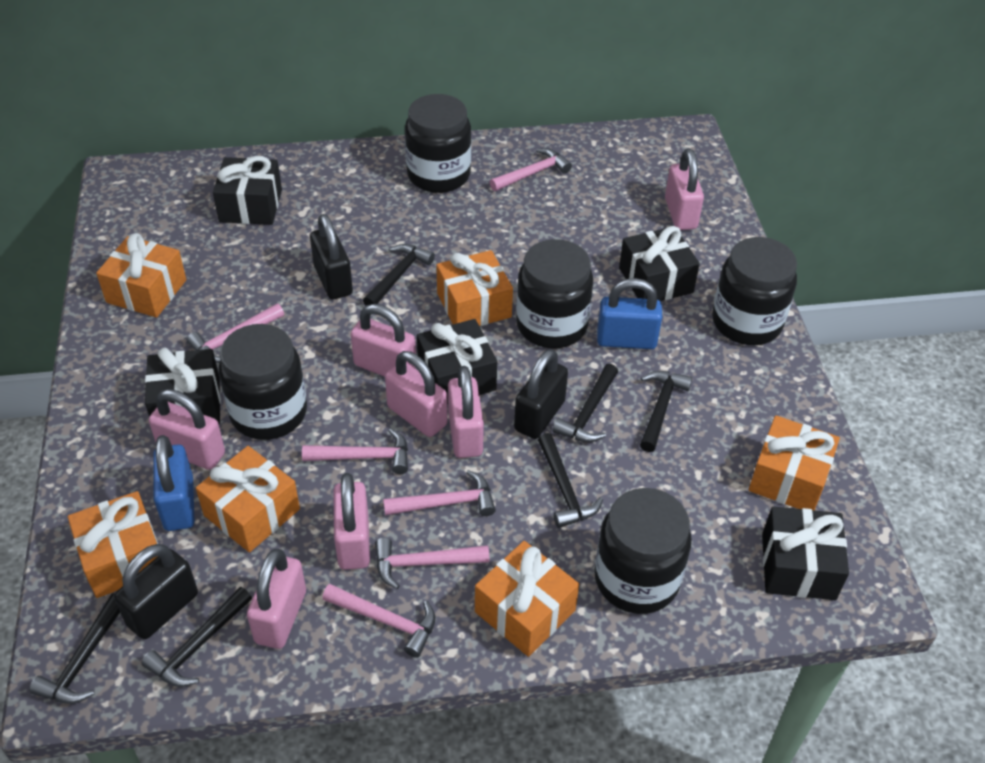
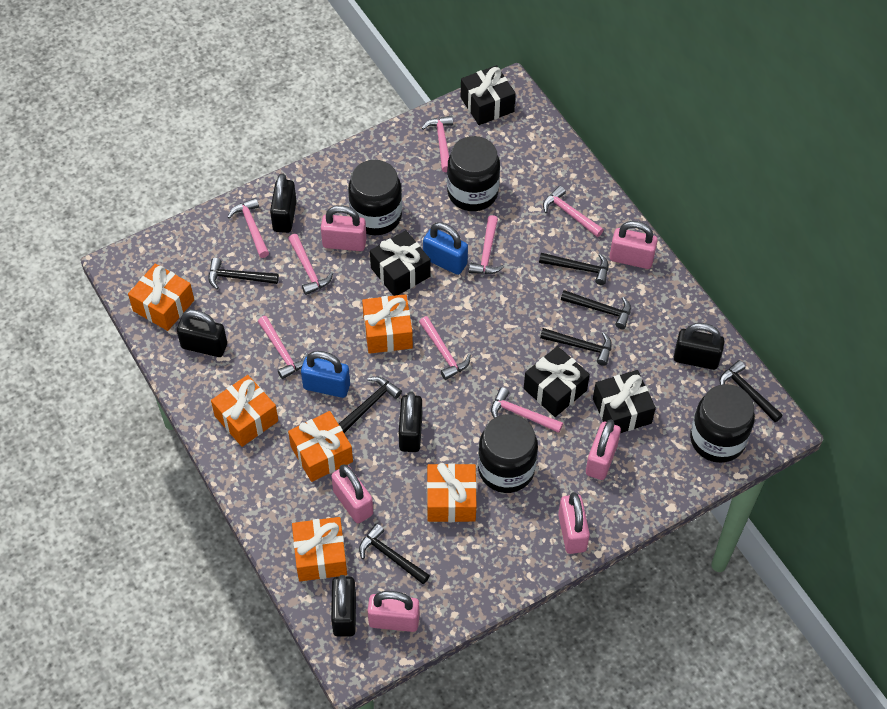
black gift: [145,348,221,425] [213,156,282,225] [417,319,497,404] [619,226,700,301] [762,507,849,600] = 5 -> [370,230,431,296] [461,65,516,125] [524,346,590,417] [593,370,656,433] = 4
black hammer: [30,593,120,704] [141,587,252,687] [363,244,435,305] [538,433,603,528] [553,364,618,442] [640,371,692,452] = 6 -> [209,258,279,290] [339,377,402,433] [359,523,430,584] [539,253,608,285] [540,328,612,366] [561,290,631,329] [720,360,783,422] = 7
black jar: [218,324,307,440] [405,94,471,193] [516,239,593,349] [594,488,692,614] [712,237,797,345] = 5 -> [348,160,402,235] [447,136,500,211] [478,414,538,493] [690,384,755,463] = 4
black padlock: [114,544,198,639] [310,214,353,299] [514,349,568,439] = 3 -> [177,310,227,357] [270,173,297,233] [331,575,356,637] [399,392,422,452] [674,323,725,370] = 5
pink hammer: [187,303,284,363] [302,428,408,474] [322,584,435,658] [375,538,489,589] [383,470,496,516] [490,148,572,191] = 6 -> [228,198,269,258] [258,316,308,379] [288,234,333,295] [419,316,471,380] [422,116,453,172] [469,215,504,274] [491,387,563,433] [543,186,604,237] = 8
pink padlock: [149,389,225,470] [247,549,306,649] [333,473,370,570] [351,304,416,377] [385,351,448,437] [448,366,484,458] [665,149,704,230] = 7 -> [321,205,367,251] [331,464,373,523] [367,591,420,632] [558,492,590,554] [586,419,621,480] [609,221,658,269] = 6

